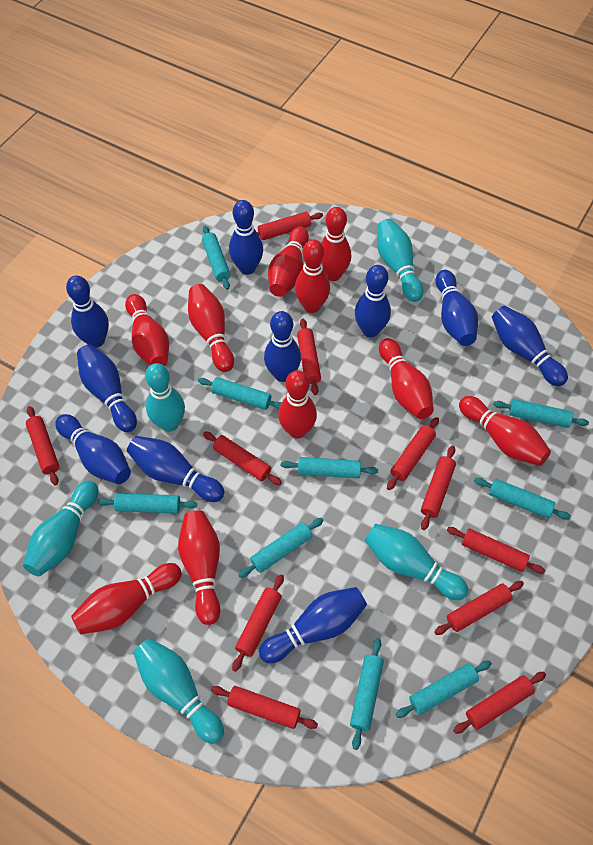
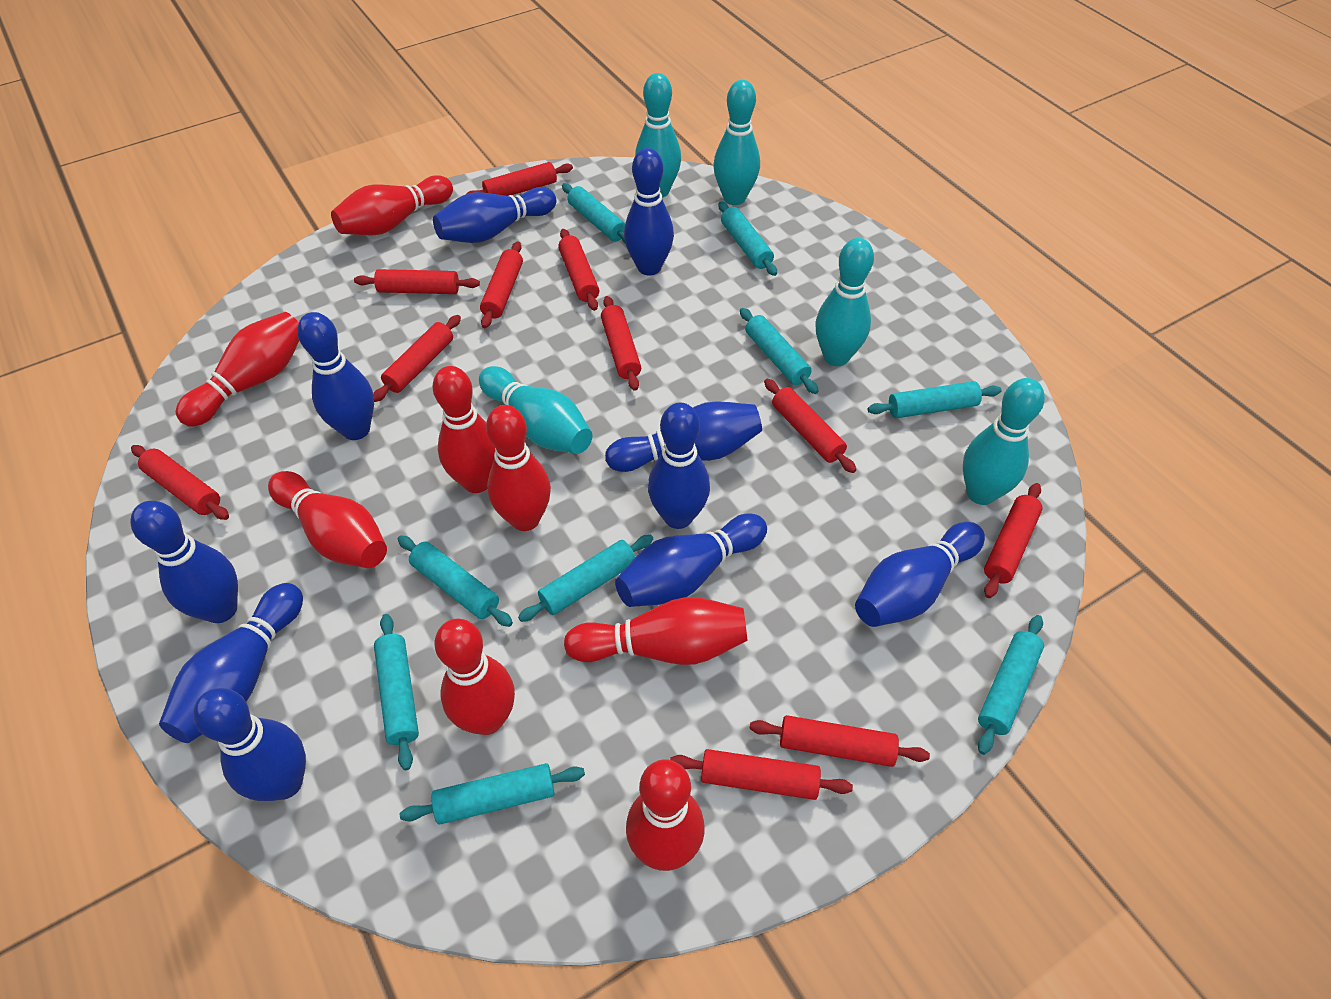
red bowling pin: [71,563,182,634] [125,294,169,366] [178,510,221,625] [188,284,234,372] [268,227,309,297] [278,370,317,439] [295,239,330,313] [321,207,351,281] [379,338,434,419] [459,396,551,466] = 10 -> [175,312,299,427] [268,471,387,568] [331,175,453,235] [432,366,495,493] [435,619,515,735] [486,405,551,531] [564,597,748,665] [626,759,705,871] = 8

